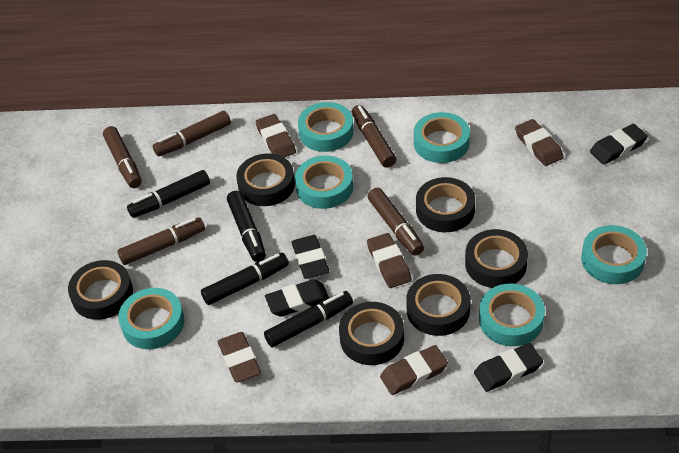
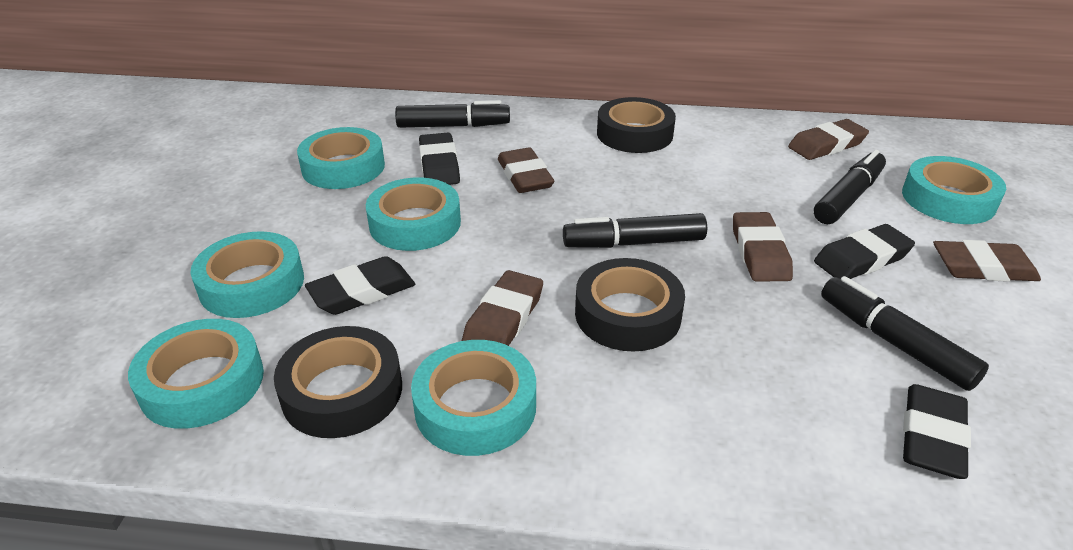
black tape: [68,260,133,320] [236,154,295,206] [339,302,404,365] [406,274,470,336] [416,177,475,232] [465,229,528,288] = 6 -> [274,326,402,438] [575,258,685,352] [597,97,676,153] = 3
brown marker: [103,126,142,188] [117,217,205,265] [153,111,231,156] [352,105,396,168] [368,188,424,256] = 5 -> none = 0

